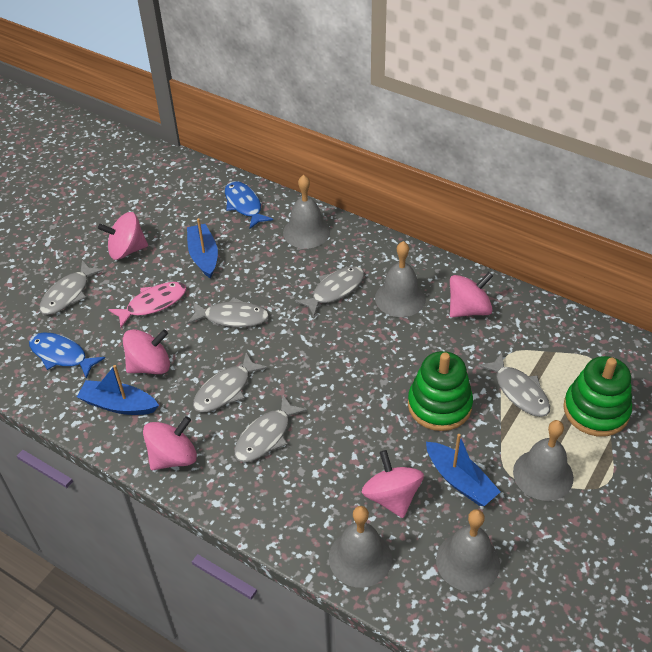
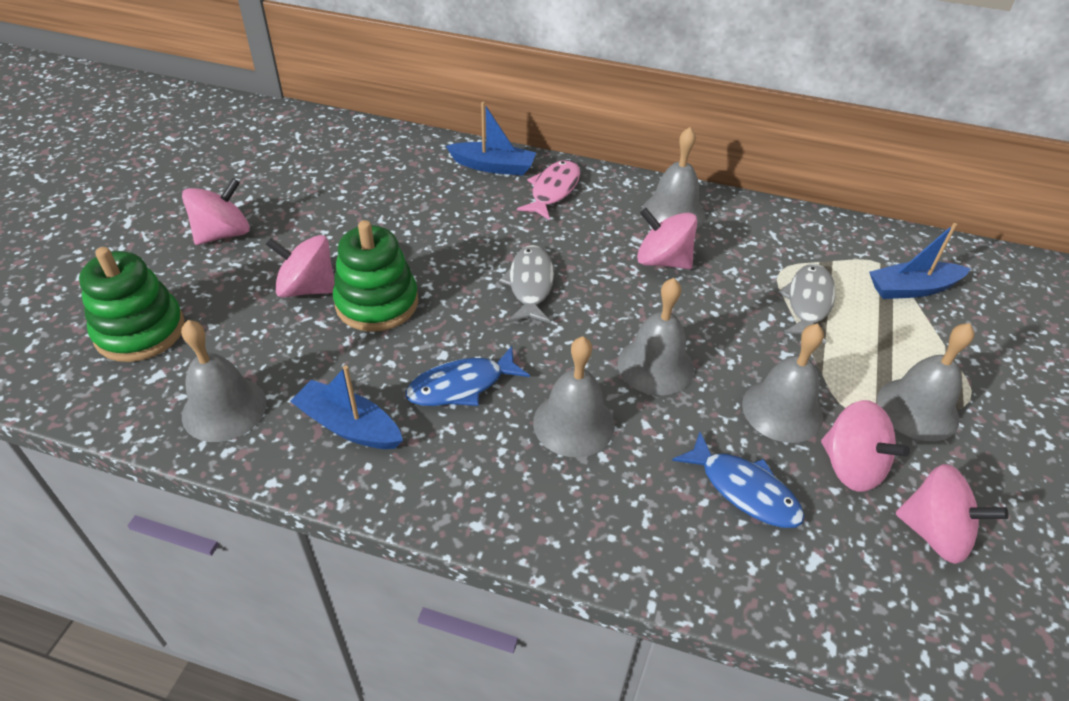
grey bell: [283,175,330,249] [329,506,392,588] [375,241,426,317] [436,509,500,592] [513,420,574,501] = 5 -> [181,320,266,442] [533,336,615,457] [617,278,694,395] [642,127,705,228] [742,324,824,443] [877,323,975,441] = 6
grey fish: [39,260,104,315] [187,297,269,327] [193,352,268,412] [234,395,307,462] [295,266,364,316] [478,353,550,417] = 6 -> [499,245,554,323] [778,264,836,344] = 2

